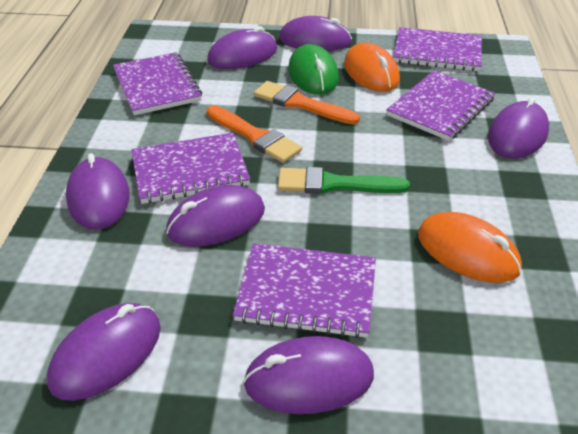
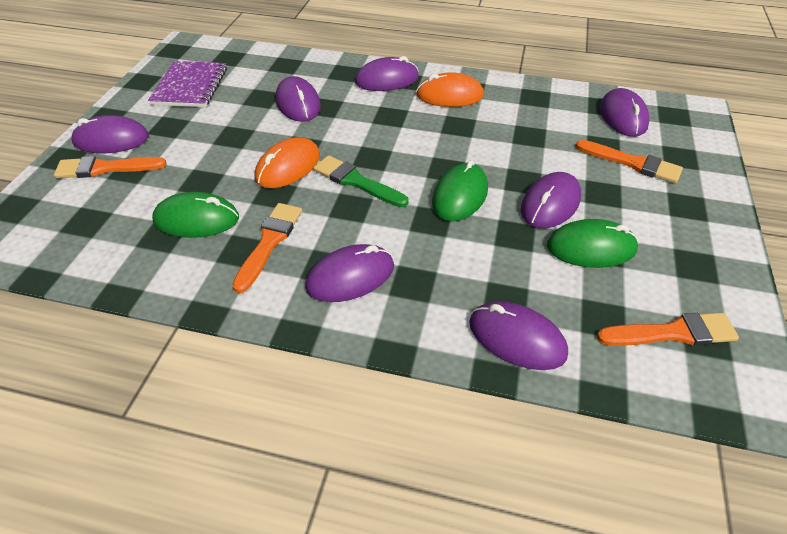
green mouse: [288,44,339,95] = 1 -> [152,192,239,238] [432,160,488,221] [547,219,638,268] = 3
orange brush: [207,105,302,163] [254,81,360,124] = 2 -> [54,156,167,178] [232,203,302,293] [575,140,683,183] [597,313,739,346] = 4
purple notebook: [113,52,202,115] [131,133,250,204] [233,243,376,338] [386,71,495,141] [393,27,482,71] = 5 -> [148,61,227,107] = 1

